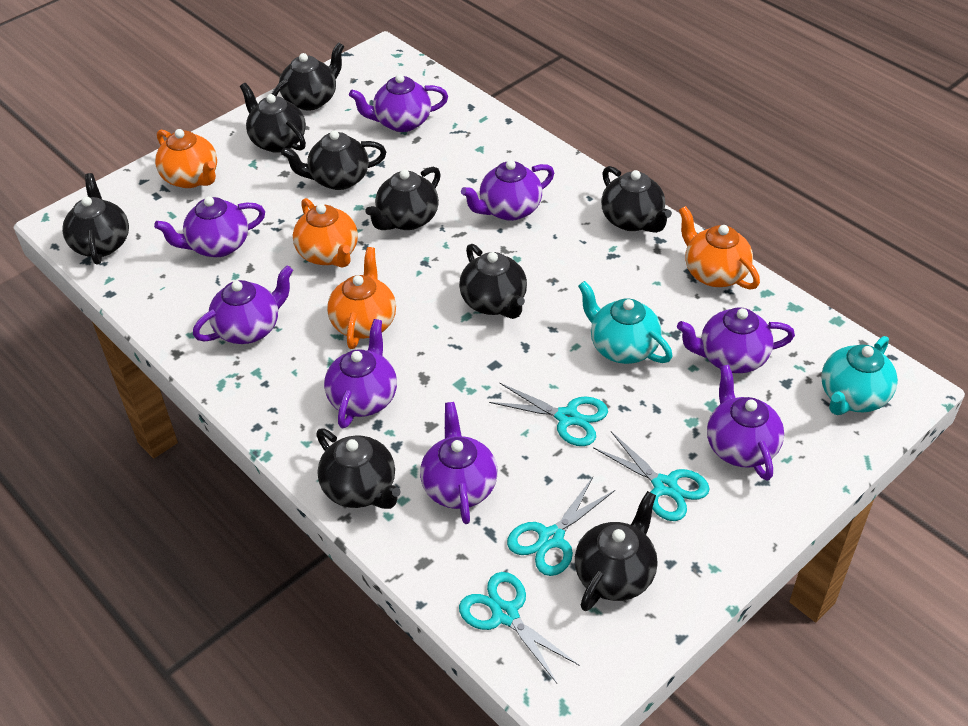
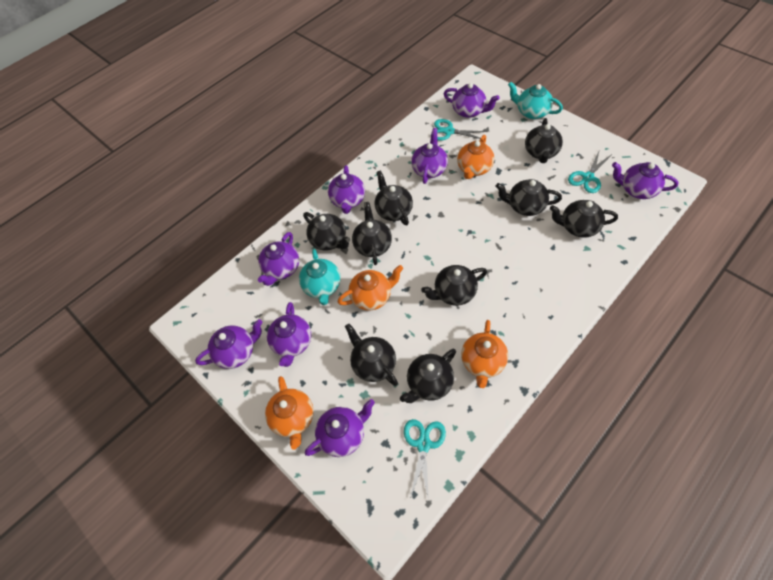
turquoise scissors: [459,572,580,683] [489,383,608,446] [507,477,615,576] [593,431,710,521] = 4 -> [404,419,446,501] [431,119,487,141] [568,152,612,193] = 3

